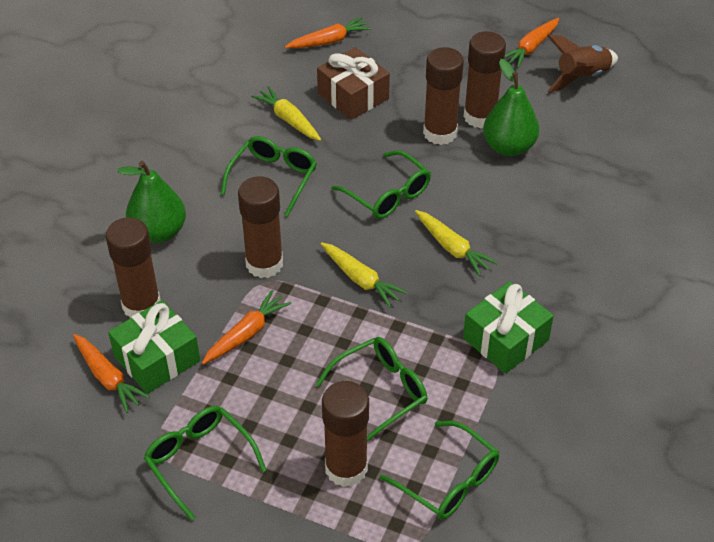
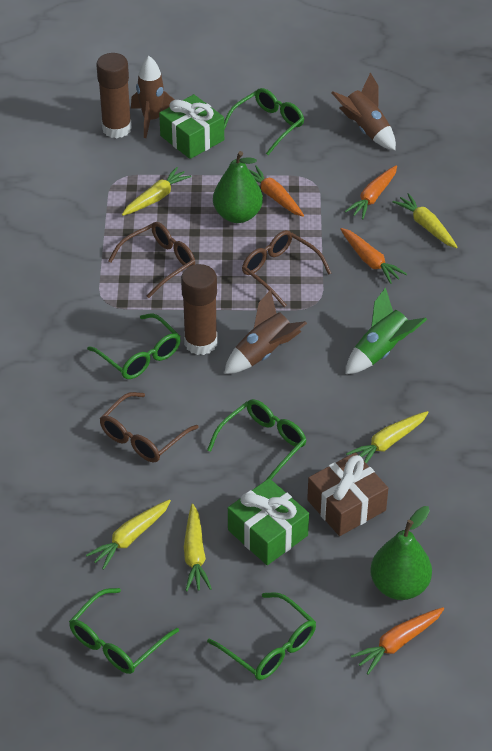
brown glasses: none = 0 -> [99,392,199,462] [108,222,195,298] [242,230,331,307] = 3
brown glue stick: [106,218,161,318] [238,176,283,278] [322,381,369,487] [423,47,464,145] [464,31,506,128] = 5 -> [96,53,132,138] [181,264,217,355] = 2
brown rocket: [547,34,618,93] = 1 -> [131,56,175,138] [224,289,307,374] [332,72,396,150] = 3
green rocket: none = 0 -> [346,287,427,374] = 1
yellow carrot: [251,86,321,141] [321,242,408,308] [415,210,498,276] = 3 -> [86,499,171,570] [122,167,192,216] [184,504,212,592] [346,411,429,464] [392,193,457,248] = 5

